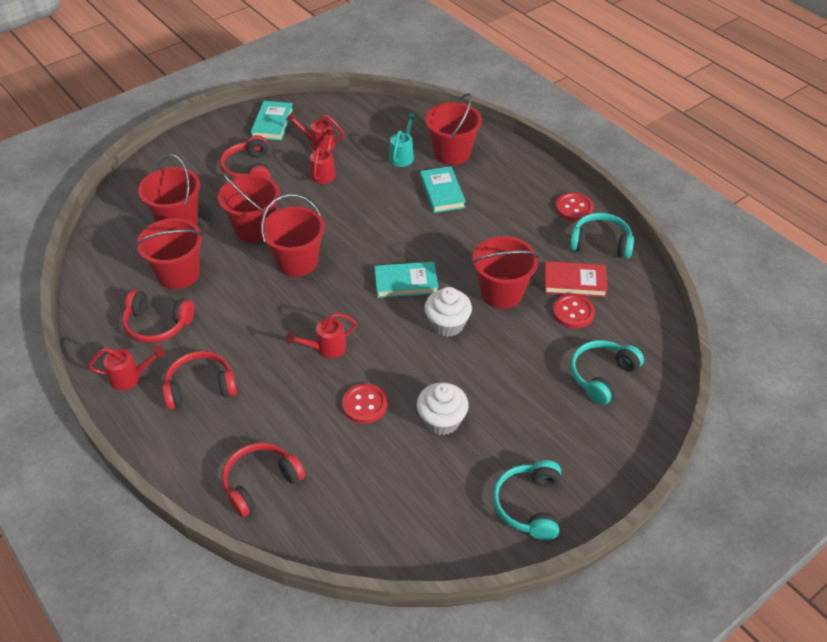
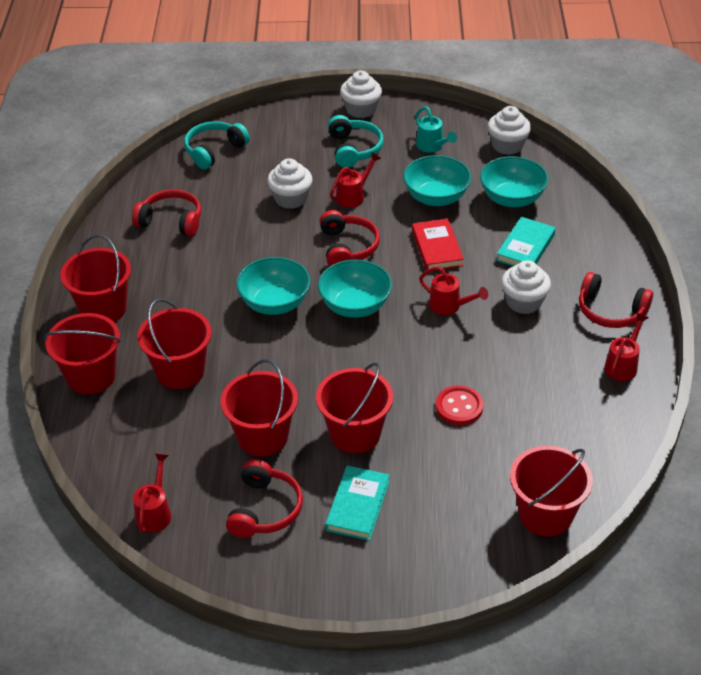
red button: [342,383,388,424] [552,294,595,328] [555,192,594,221] = 3 -> [436,386,483,425] = 1
turquoise book: [251,101,293,141] [374,262,438,298] [420,166,466,213] = 3 -> [325,466,390,541] [496,217,556,266] = 2
turquoise bowl: none = 0 -> [236,257,310,315] [318,260,392,318] [403,155,471,206] [480,156,549,207] = 4
turquoise headphones: [493,460,561,540] [570,213,634,259] [570,340,644,405] = 3 -> [184,121,250,169] [328,115,384,167] = 2
white cupcake: [417,382,469,435] [425,287,472,337] = 2 -> [267,158,312,209] [340,71,382,118] [488,106,531,155] [501,260,551,314] = 4

